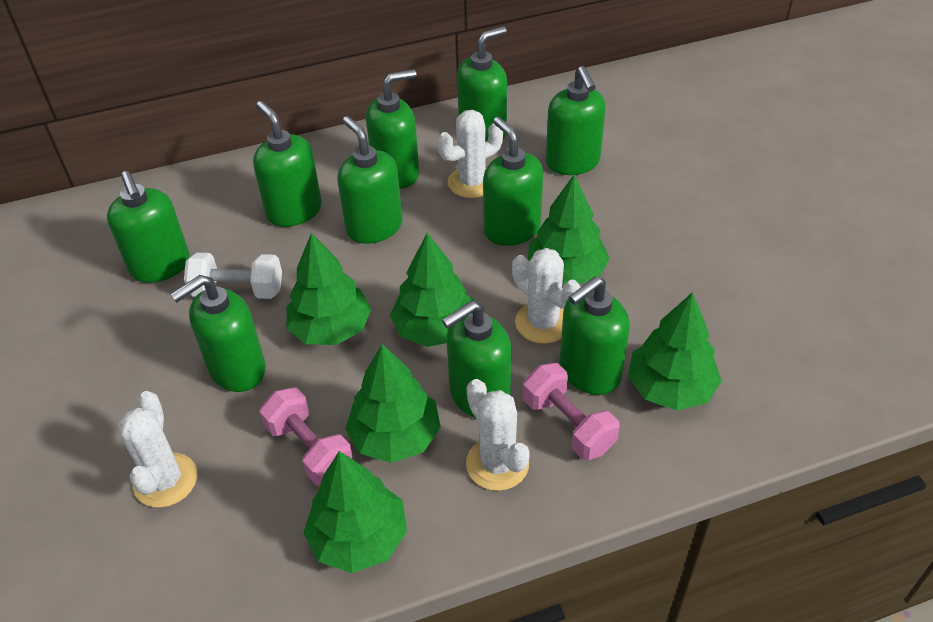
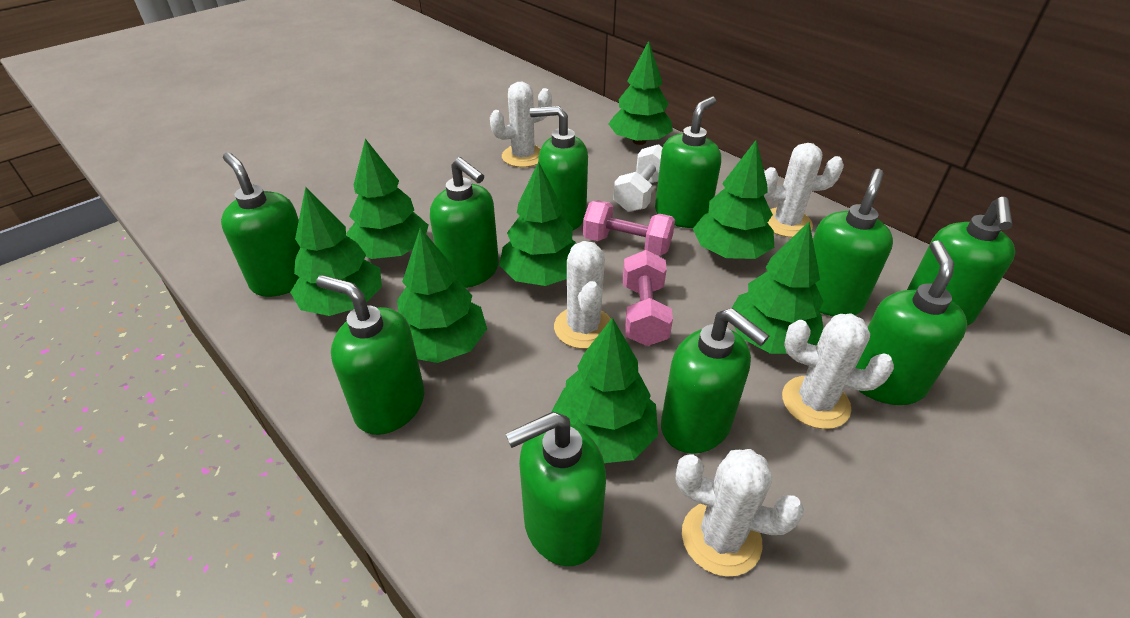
green tree: [286,233,371,345] [303,451,407,573] [345,344,441,463] [390,233,474,347] [528,175,610,284] [628,292,722,410] = 6 -> [290,187,382,316] [346,139,429,259] [397,227,487,363] [499,161,576,286] [551,317,658,463] [609,41,673,145] [693,140,774,259] [732,222,824,354] = 8
white cactus: [118,391,197,508] [437,110,503,198] [466,379,530,491] [512,248,581,344] = 4 -> [490,82,552,167] [554,241,611,349] [675,449,804,577] [764,143,844,237] [782,314,894,429] = 5

